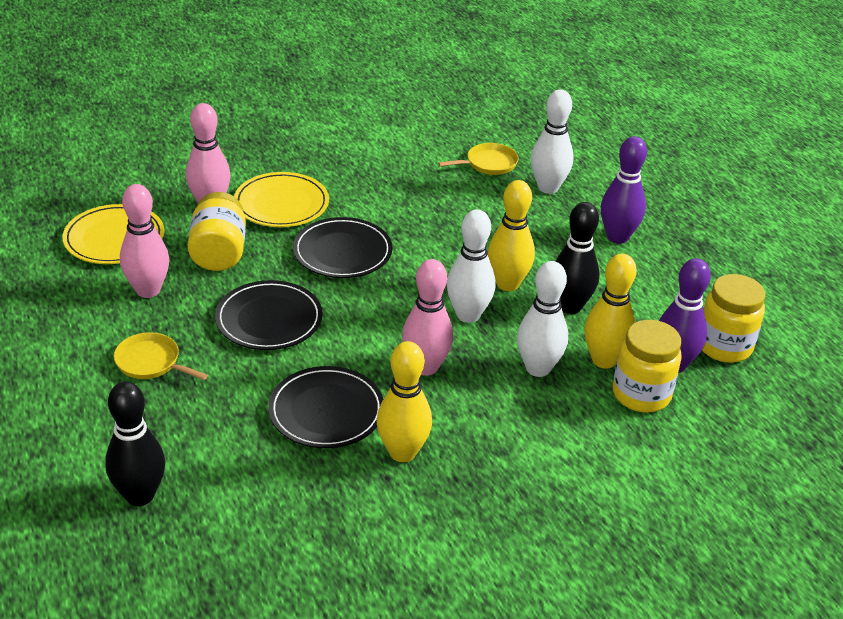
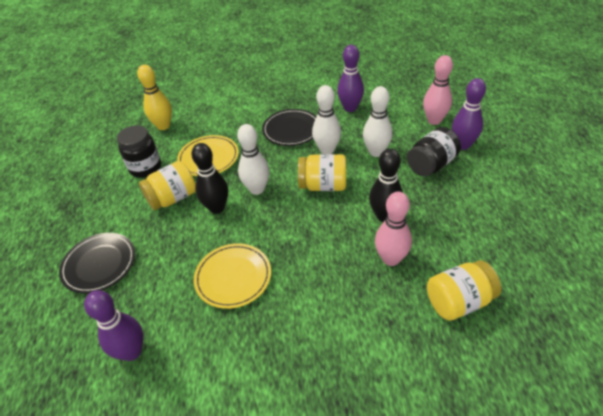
black jar: none = 0 -> [117,125,161,178] [407,127,461,176] = 2
black plate: [215,280,323,350] [268,366,383,448] [293,217,393,278] = 3 -> [59,233,135,294] [262,109,317,146] = 2
pink bowling pin: [120,184,169,298] [186,103,231,203] [402,259,453,376] = 3 -> [375,191,412,266] [423,55,453,125] = 2
purple bowling pin: [601,136,647,244] [659,258,711,373] = 2 -> [84,290,143,361] [337,45,364,112] [452,78,486,150] = 3
yellow bowling pin: [377,341,432,462] [488,180,535,291] [584,254,637,369] = 3 -> [137,65,172,130] = 1
yellow pan: [114,332,208,380] [438,143,519,175] = 2 -> none = 0

